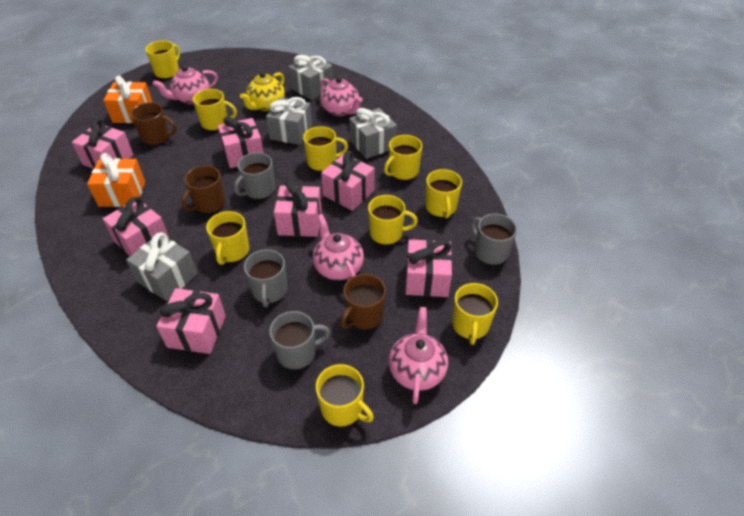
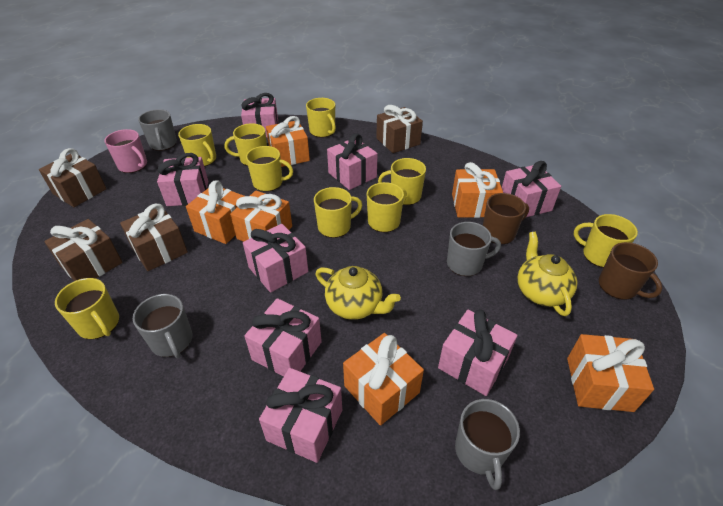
brown gift: none = 0 -> [39,148,106,207] [44,219,123,281] [120,204,188,271] [376,105,423,153] = 4
brown mug: [130,102,177,146] [181,166,225,214] [340,274,386,330] = 3 -> [483,193,529,244] [599,242,662,300] = 2
grey gift: [126,232,197,301] [266,97,312,145] [289,54,333,100] [349,108,397,159] = 4 -> none = 0
orange gift: [87,153,145,207] [103,76,152,123] = 2 -> [186,180,244,244] [230,190,292,242] [266,116,310,167] [343,333,424,426] [452,162,503,218] [567,334,654,412] = 6
pink gift: [72,119,133,169] [103,197,170,256] [156,288,226,354] [218,116,264,168] [274,180,322,237] [321,151,375,211] [406,239,452,297] = 7 -> [157,153,208,206] [241,93,278,137] [243,224,308,293] [244,298,322,377] [259,368,342,463] [327,133,378,190] [438,309,517,396] [502,161,561,217] = 8
pink mug: none = 0 -> [104,129,147,173] = 1
pink teapot: [153,65,218,104] [313,214,364,281] [320,77,363,116] [389,307,448,404] = 4 -> none = 0
yellow teapot: [240,72,285,111] = 1 -> [316,266,401,320] [517,232,577,316] = 2

